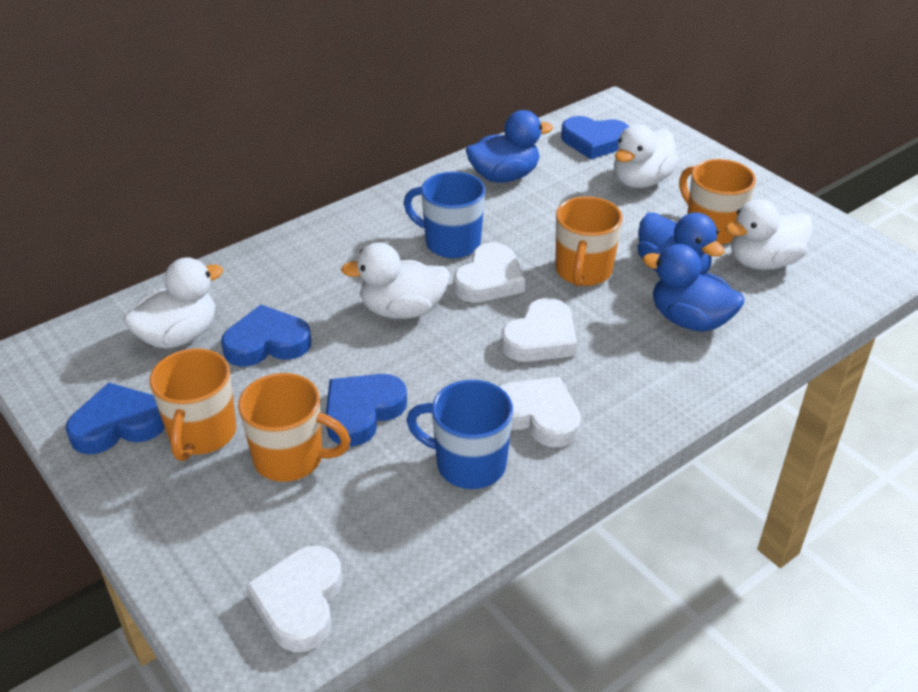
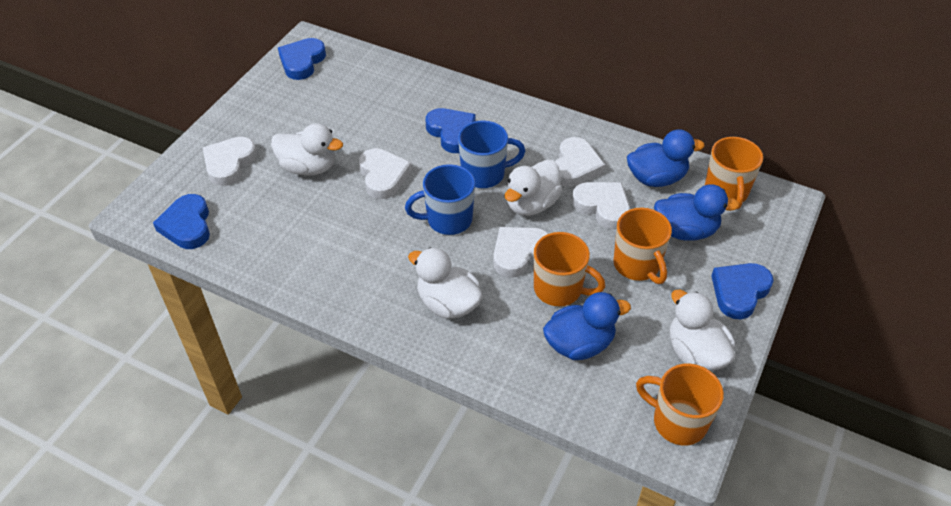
white heart: [245,546,342,652] [454,242,525,303] [499,377,581,447] [501,298,577,362] = 4 -> [203,137,257,186] [359,148,412,199] [493,227,549,278] [555,137,605,187] [572,182,630,229] = 5

